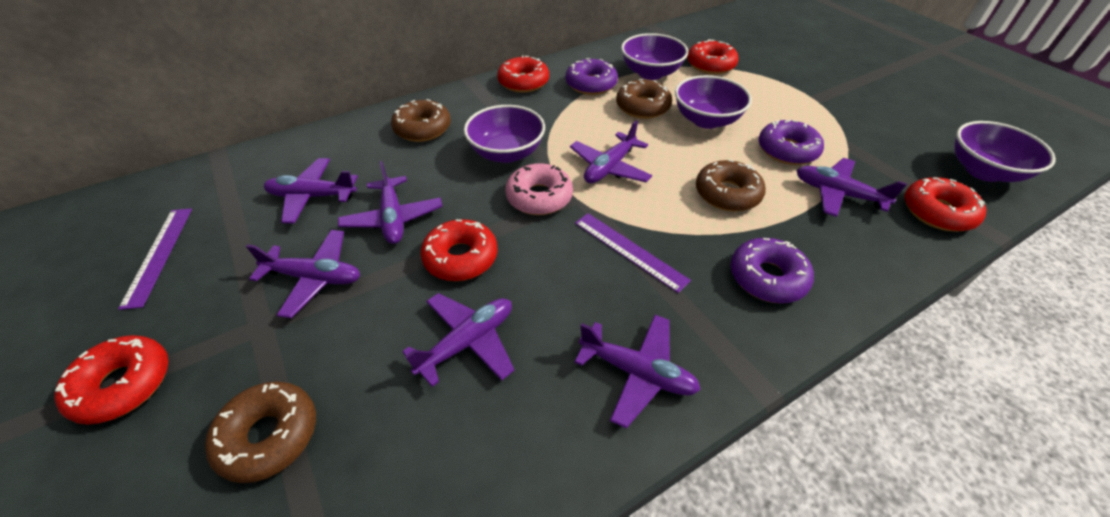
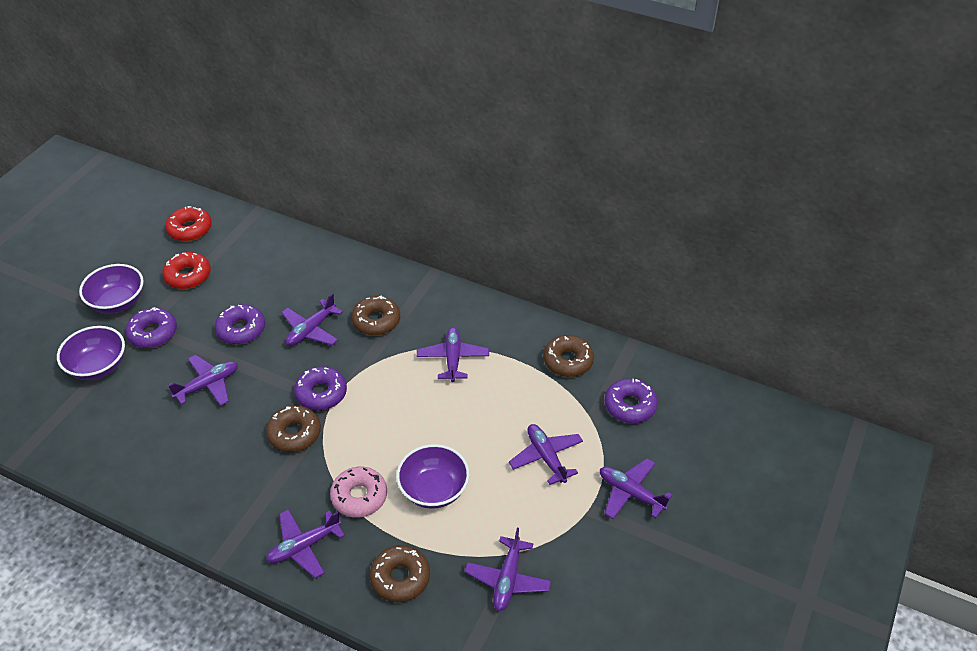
purple bowl: [464,105,545,163] [621,33,688,80] [675,75,752,129] [954,121,1056,182] = 4 -> [57,326,125,380] [79,264,144,314] [396,444,470,509] = 3
purple donut: [566,58,618,95] [731,238,814,303] [759,120,824,165] = 3 -> [126,307,177,348] [215,304,265,345] [294,366,347,410] [605,378,658,423] = 4
purple ruler: [118,208,192,310] [575,213,691,293] = 2 -> none = 0
red donut: [54,335,168,424] [421,219,498,281] [497,55,549,93] [687,39,739,74] [905,177,986,232] = 5 -> [162,252,211,289] [165,206,212,241] = 2

